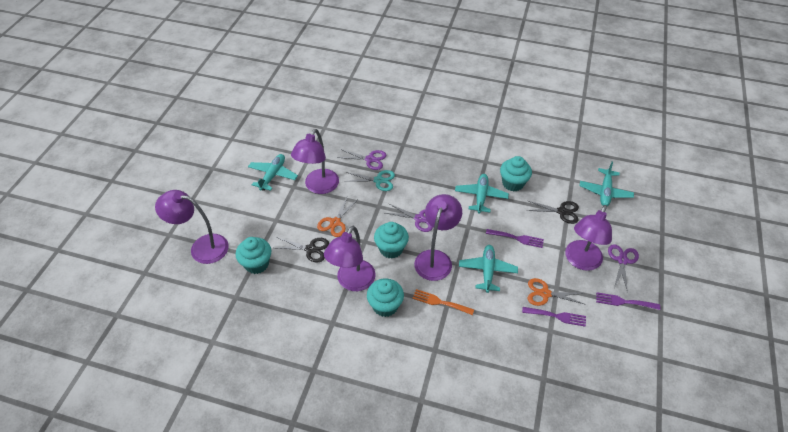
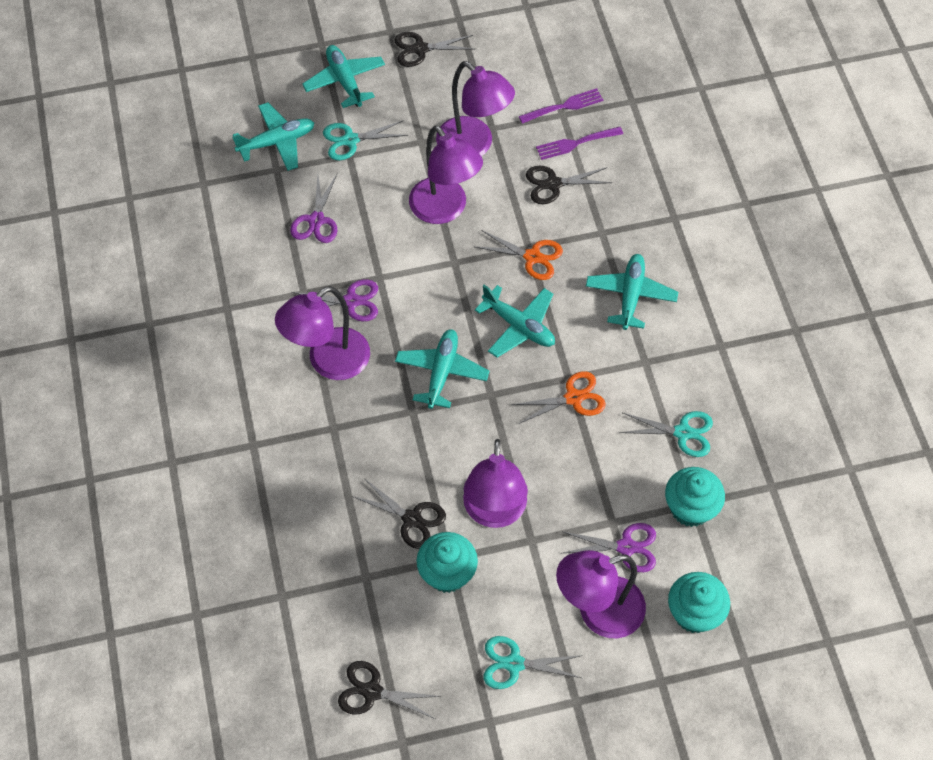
black scissors: [277,237,329,263] [526,201,579,224] = 2 -> [338,661,442,719] [352,478,446,549] [394,32,474,67] [526,166,612,204] = 4
orange fork: [412,289,474,315] = 1 -> none = 0
purple fork: [486,229,544,248] [522,307,586,327] [596,292,660,310] = 3 -> [519,88,603,124] [536,127,623,160] = 2
turquoise cupcake: [236,237,272,274] [367,278,404,317] [374,222,409,259] [500,156,532,192] = 4 -> [416,532,478,593] [665,467,725,527] [668,572,730,633] = 3
turquoise plane: [248,154,298,191] [455,174,509,214] [459,245,518,293] [580,161,634,206] = 4 -> [232,102,314,171] [302,45,385,108] [395,329,490,409] [475,285,555,358] [586,254,678,330] = 5
turquoise scissors: [344,170,395,191] = 1 -> [323,121,408,160] [483,636,583,689] [619,411,713,457] = 3

